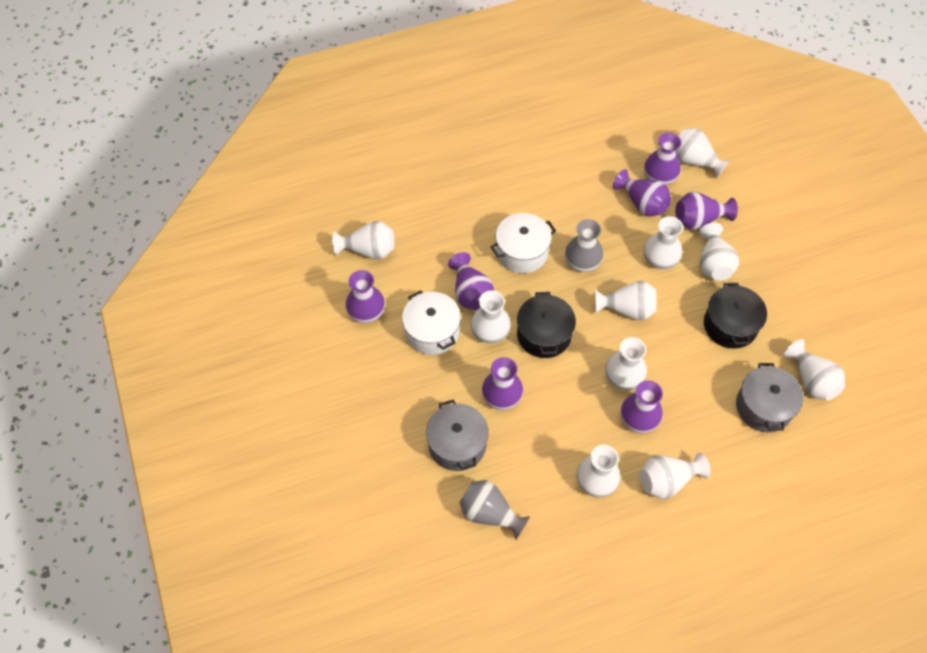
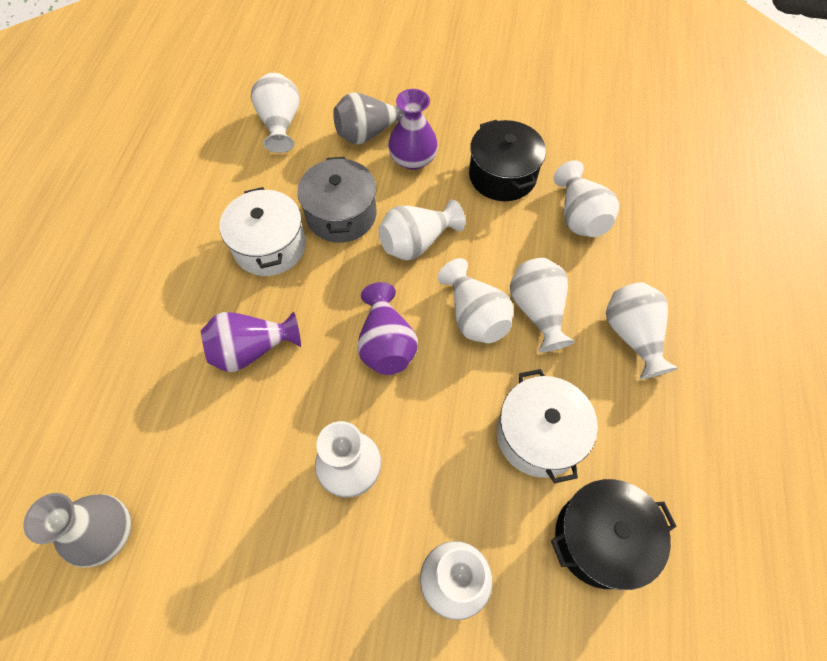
grey pot: [426,400,489,471] [736,363,803,432] = 2 -> [297,157,377,243] = 1
purple vase: [345,270,385,323] [448,252,494,310] [482,357,523,410] [613,169,671,217] [620,380,663,433] [644,133,682,185] [675,192,738,230] = 7 -> [201,311,301,372] [357,282,418,375] [388,89,438,170] = 3
white vase: [332,221,395,260] [471,290,511,343] [577,445,620,498] [595,281,657,321] [606,337,647,390] [640,452,711,499] [644,216,683,269] [675,128,730,178] [699,223,739,281] [784,339,845,400] = 10 -> [251,73,300,153] [315,421,381,498] [378,199,465,260] [420,541,492,620] [438,258,513,343] [510,258,575,352] [553,160,619,237] [606,282,678,379] = 8

